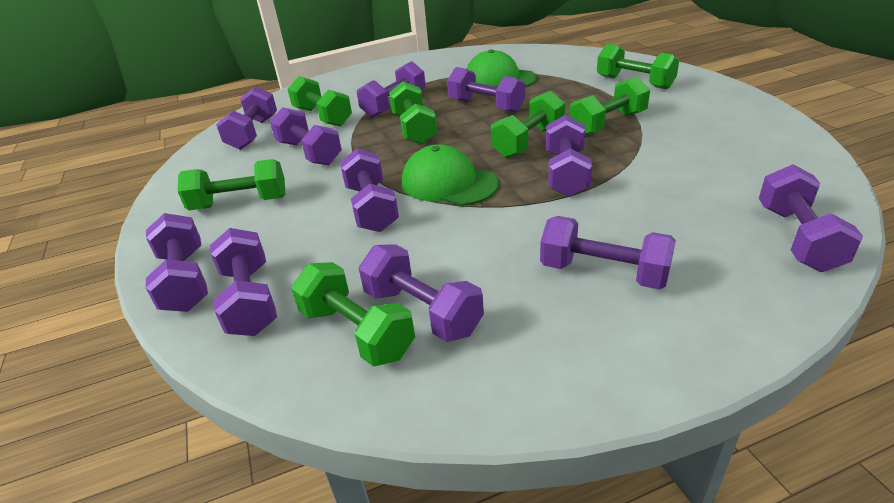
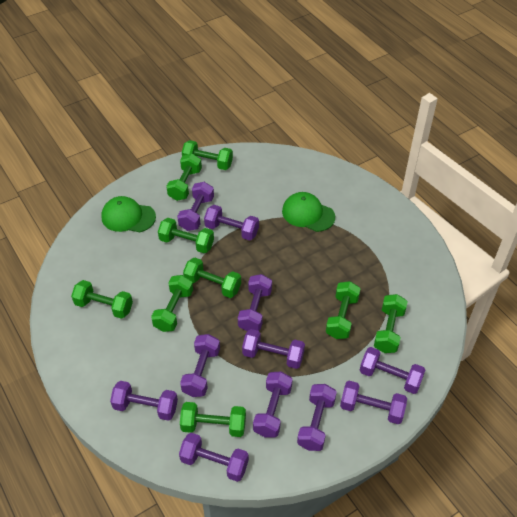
green dumbbell: [178,159,285,210] [288,76,352,126] [291,262,415,367] [389,81,438,144] [491,91,565,158] [569,76,650,135] [597,44,679,89] = 7 -> [71,280,133,319] [151,275,193,332] [158,218,214,254] [166,153,202,201] [180,402,246,437] [182,140,233,170] [183,258,241,298] [326,281,361,339] [374,294,408,353] = 9

